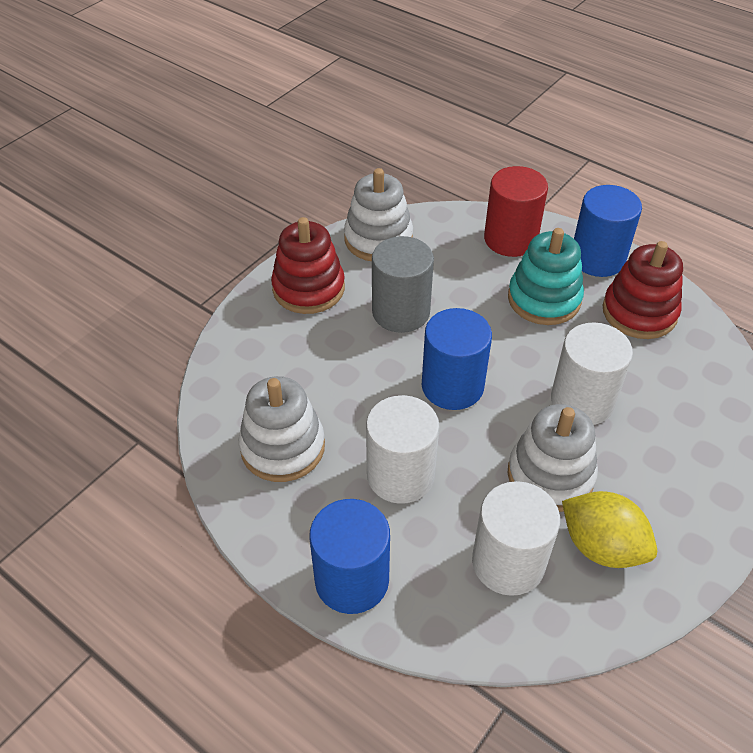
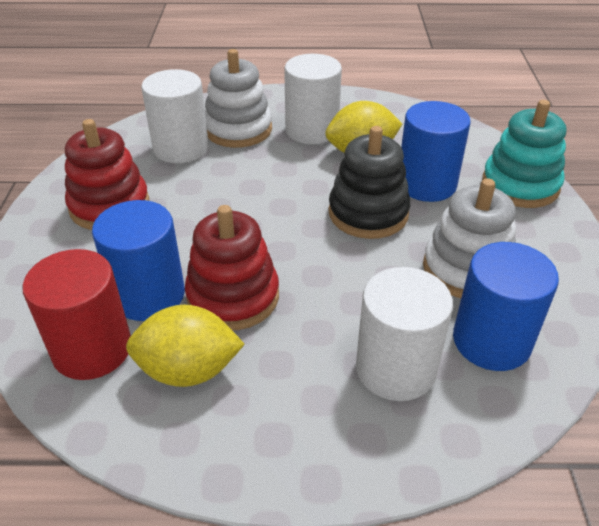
black stacking toy: none = 0 -> [329,126,411,239] = 1
grey cylinder: [372,236,434,333] = 1 -> none = 0
white stacking toy: [238,376,325,482] [344,168,413,261] [508,404,598,512] = 3 -> [205,49,272,148] [423,178,516,298] = 2
yellow lemon: [562,491,657,568] = 1 -> [126,305,245,387] [325,101,402,153] = 2

